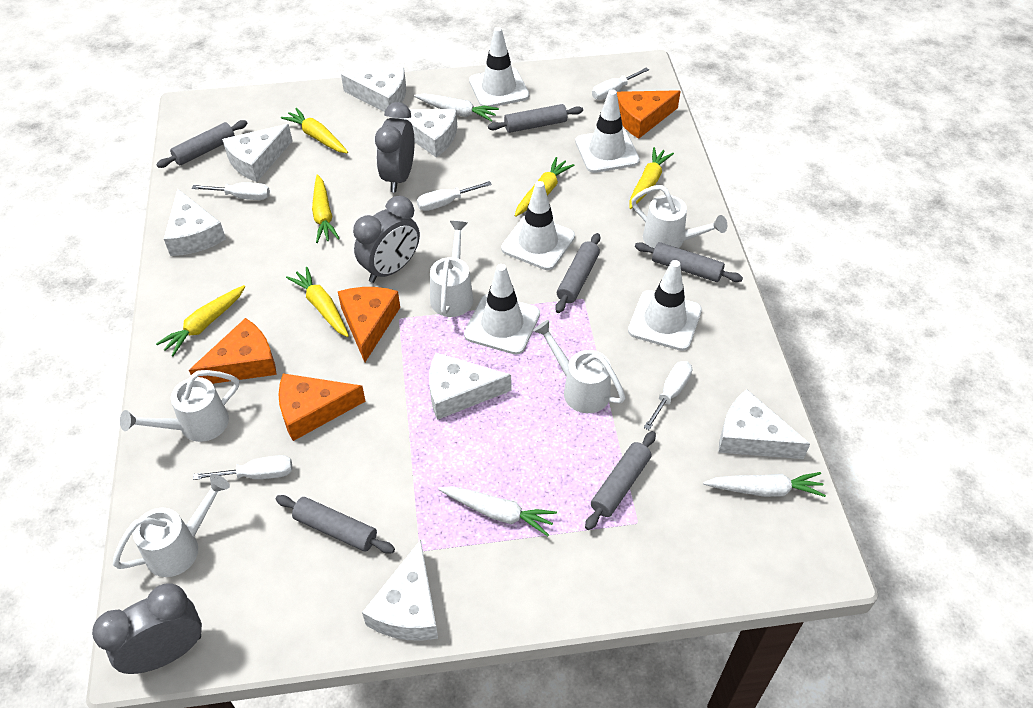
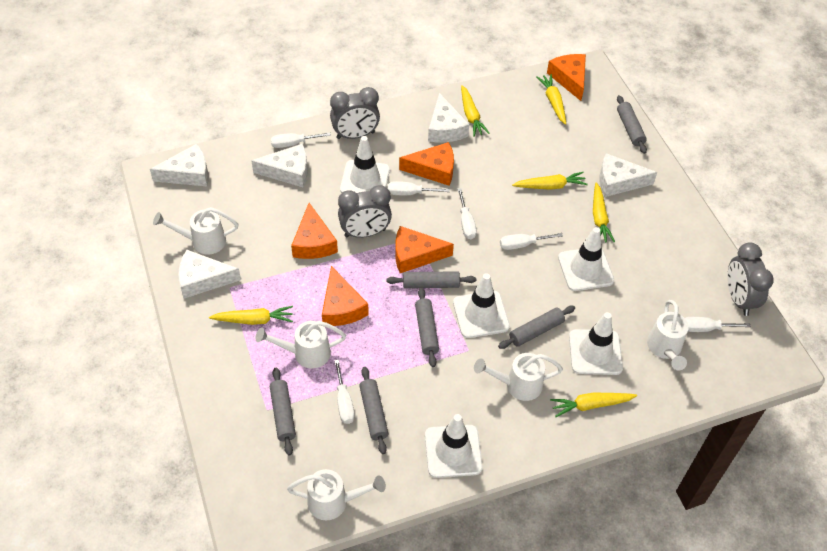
orange cheese: [189,318,277,384] [278,373,366,441] [338,287,400,362] [617,90,681,139] = 4 -> [291,203,338,259] [322,266,369,326] [395,226,454,273] [399,142,454,186] [547,54,586,101] = 5
white carrot: [414,94,499,122] [438,486,557,536] [703,472,826,497] = 3 -> none = 0
white cheese: [164,188,226,256] [222,124,292,182] [341,68,406,112] [362,540,438,641] [392,109,457,157] [429,352,511,420] [718,389,810,459] = 7 -> [150,144,208,186] [178,250,241,298] [252,144,308,187] [428,93,469,142] [599,153,657,197] = 5
white screwdriver: [192,182,270,200] [193,455,292,480] [417,181,492,211] [592,68,649,100] [644,361,692,430] = 5 -> [271,132,331,148] [334,360,355,424] [388,181,450,195] [457,188,477,239] [500,233,563,250] [685,317,751,332] = 6

